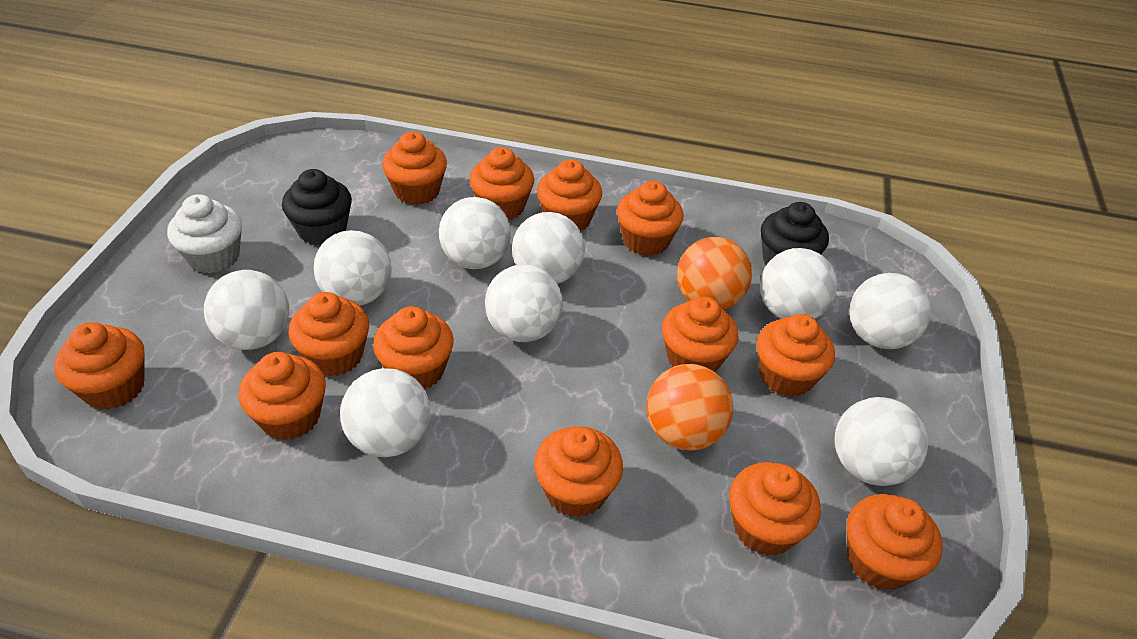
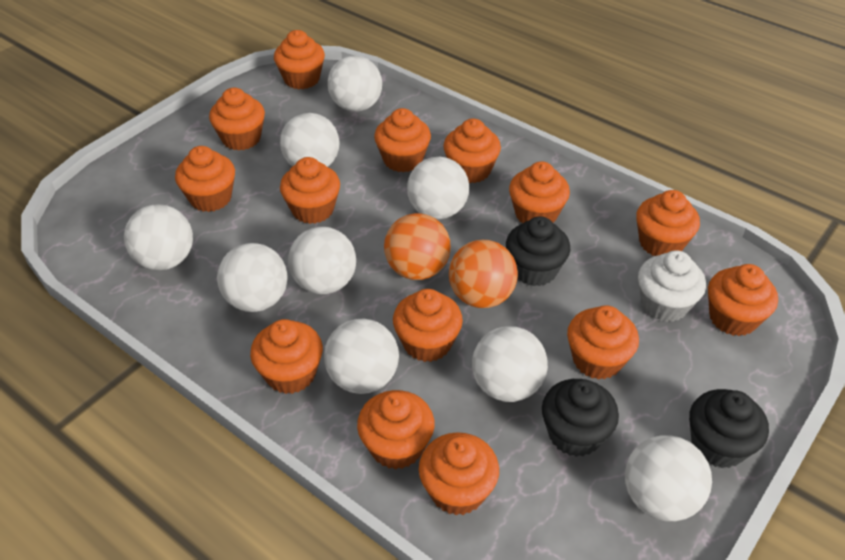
black cupcake: [282,169,352,245] [761,202,829,265] = 2 -> [506,216,570,286] [542,379,619,457] [689,389,769,468] = 3
orange cupcake: [54,322,144,410] [238,352,326,440] [288,292,369,376] [373,306,454,389] [382,132,447,205] [469,147,534,220] [534,426,623,517] [537,160,602,231] [617,181,683,256] [662,297,739,372] [729,462,821,556] [757,314,835,397] [847,494,943,591] = 13 -> [175,146,235,212] [209,88,265,150] [250,319,323,394] [274,30,325,89] [280,157,340,224] [357,390,435,470] [374,108,431,172] [393,289,463,362] [419,432,499,515] [443,118,501,183] [509,161,570,223] [567,305,639,380] [636,190,700,256] [708,264,778,336] = 14

